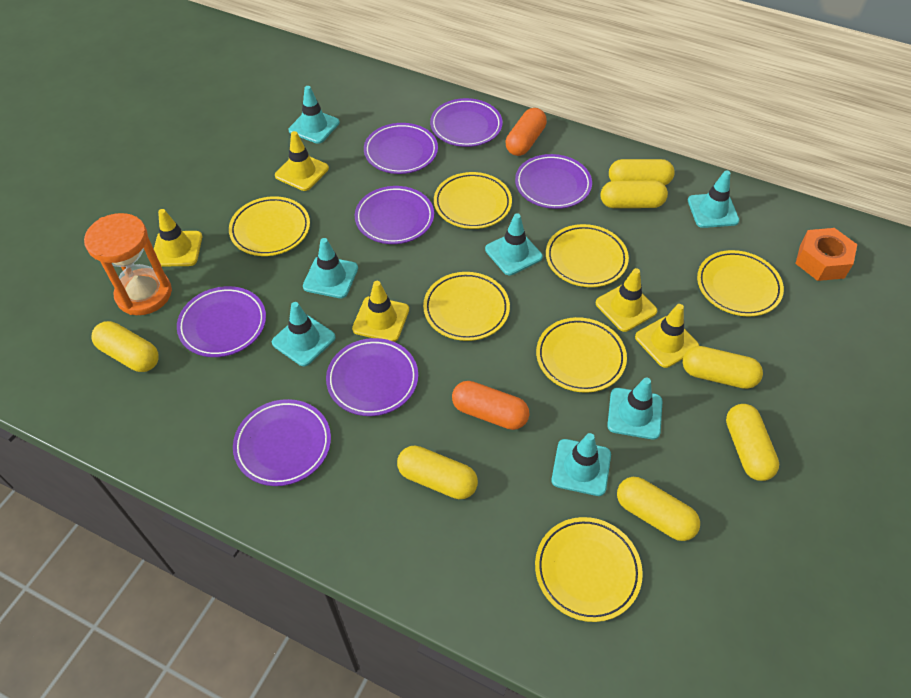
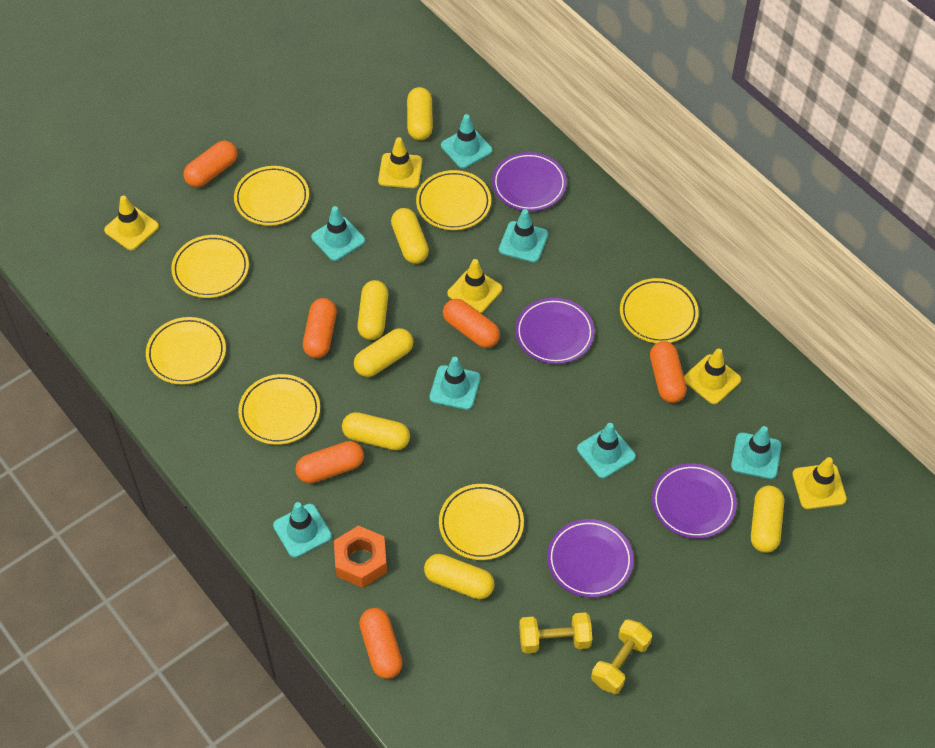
orange capsule: [452,381,530,430] [506,108,547,156] = 2 -> [183,141,237,187] [295,441,364,483] [303,298,337,358] [359,608,403,679] [443,299,500,348] [650,341,687,403] = 6
orange hourglass: [84,213,172,315] = 1 -> none = 0
purple plate: [177,286,266,357] [233,399,331,486] [326,338,418,416] [355,186,434,244] [364,123,438,174] [430,98,503,147] [515,154,592,209] = 7 -> [492,152,567,211] [515,298,594,364] [547,519,634,598] [652,463,737,539] = 4
yellow dumbbell: none = 0 -> [519,612,592,653] [591,619,652,694] = 2

